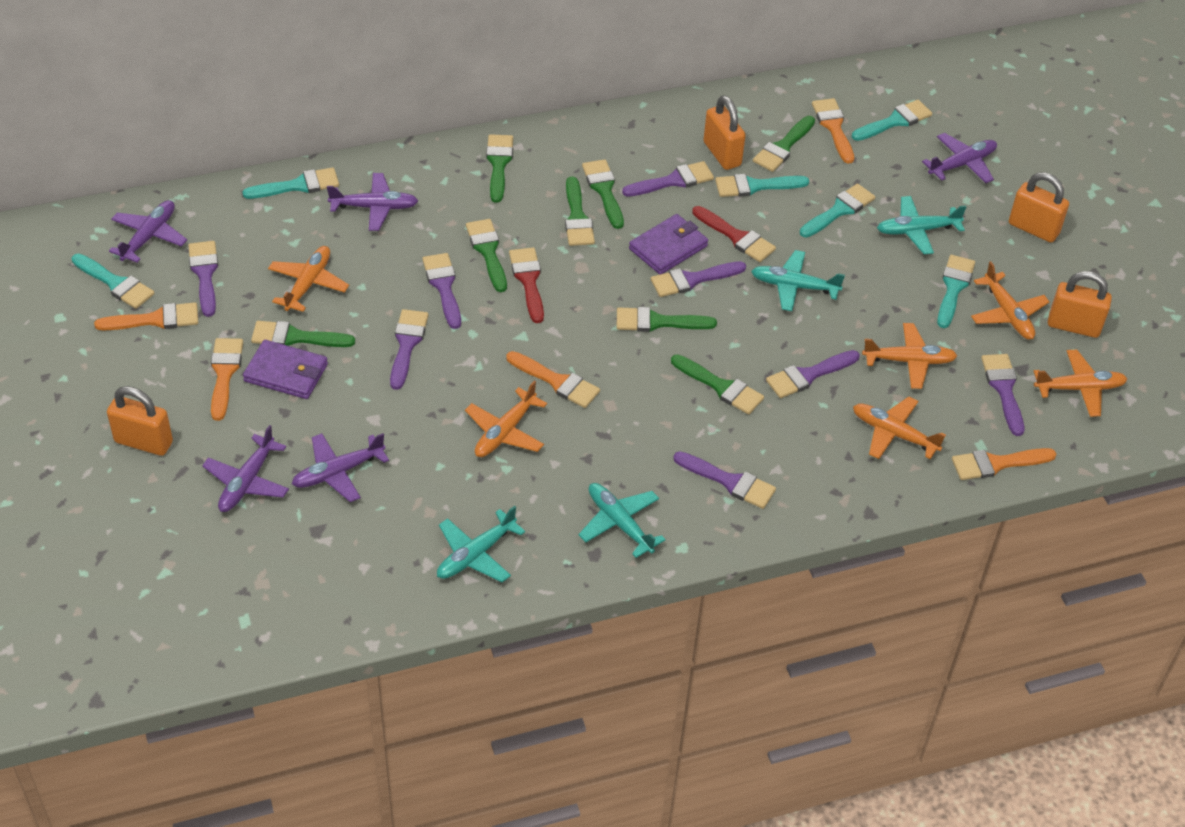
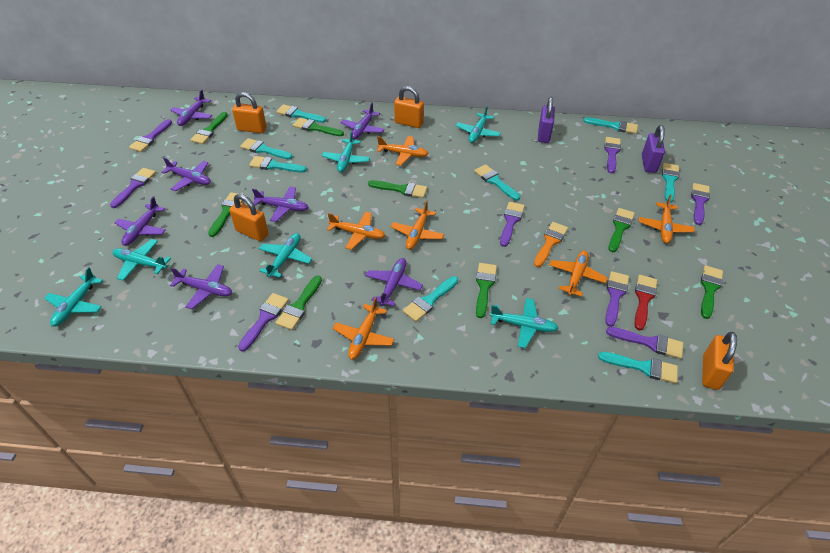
orange brush: [94,302,198,330] [211,338,243,421] [506,351,600,408] [812,98,854,164] [952,448,1056,480] = 5 -> [534,222,568,267] = 1
purple padlock: none = 0 -> [538,97,555,143] [642,125,665,173] = 2
purple plane: [109,200,187,263] [202,425,289,512] [292,433,389,502] [327,173,418,231] [922,133,997,183] = 5 -> [115,196,166,246] [161,158,211,191] [170,89,212,126] [170,264,232,309] [252,187,309,222] [340,102,385,140] [365,258,423,306] = 7
purple wallet: [243,340,328,399] [629,214,708,274] = 2 -> none = 0
red brush: [509,247,544,323] [692,206,776,262] = 2 -> [635,275,657,330] = 1
turquoise brush: [72,254,154,309] [242,167,339,199] [715,174,809,197] [800,184,875,237] [852,100,932,141] [937,255,975,328] = 6 -> [240,138,293,159] [249,156,307,172] [276,104,326,123] [403,276,458,322] [474,164,520,201] [584,117,638,134] [598,352,678,384] [662,163,680,203] = 8
turquoise plane: [437,506,525,582] [579,483,666,558] [751,250,845,311] [877,196,967,255] = 4 -> [44,267,103,327] [112,239,171,281] [259,233,312,278] [322,130,370,173] [456,106,501,143] [490,298,559,348] = 6

